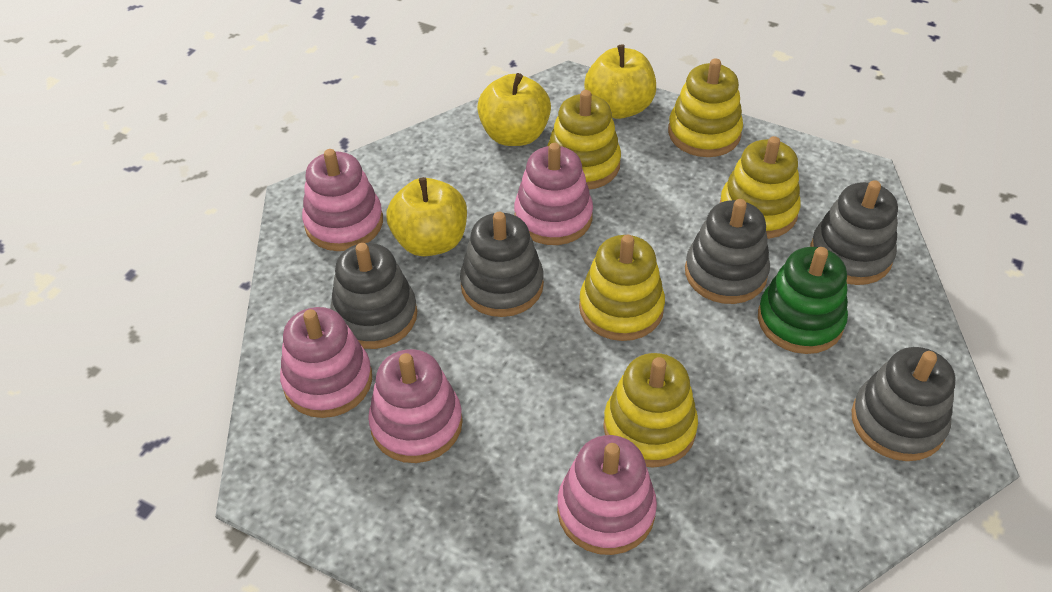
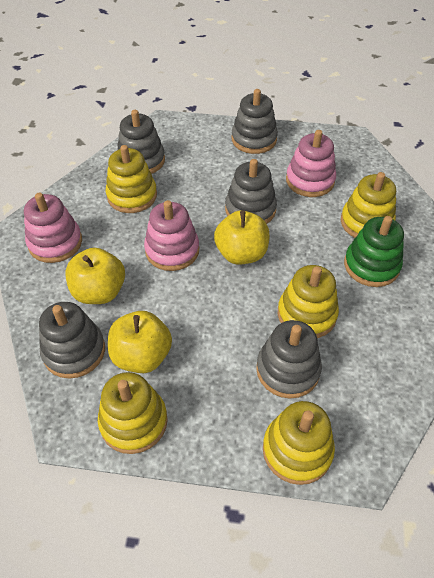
pink stacking toy: [280,307,372,418] [302,149,383,251] [368,349,463,463] [514,143,593,245] [557,435,657,555] = 5 -> [24,193,82,263] [144,200,199,271] [286,130,336,197] = 3

